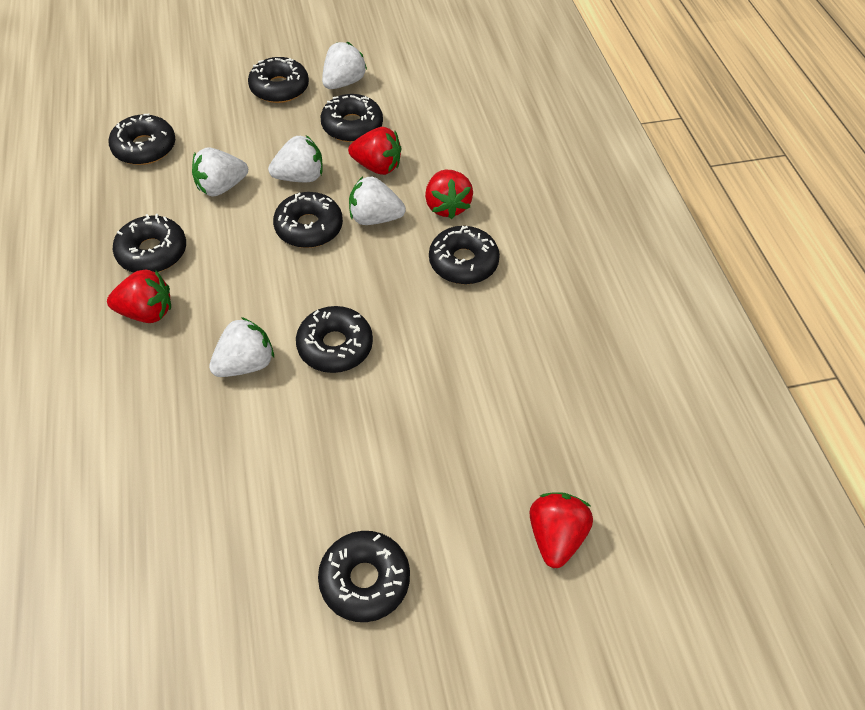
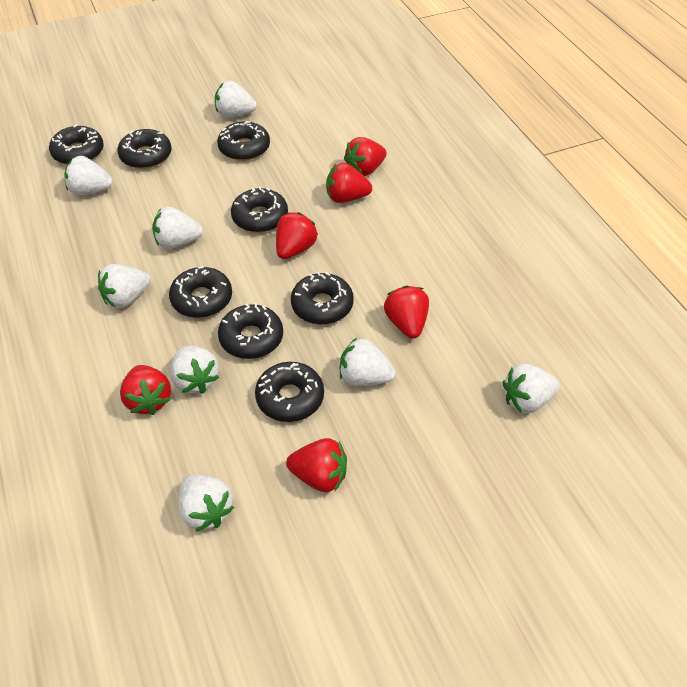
red strawberry: [107,269,171,323] [348,127,401,175] [425,170,473,219] [529,492,593,568] = 4 -> [120,365,171,415] [276,212,318,259] [286,438,347,492] [326,163,372,203] [344,137,387,176] [384,285,429,339] = 6
white strawberry: [192,147,248,197] [209,317,274,377] [268,135,323,182] [322,42,367,89] [349,177,406,225] = 5 -> [64,156,113,196] [98,264,150,308] [152,207,203,249] [170,346,219,394] [179,474,234,532] [215,81,257,118] [340,338,395,386] [503,364,560,413] = 8

